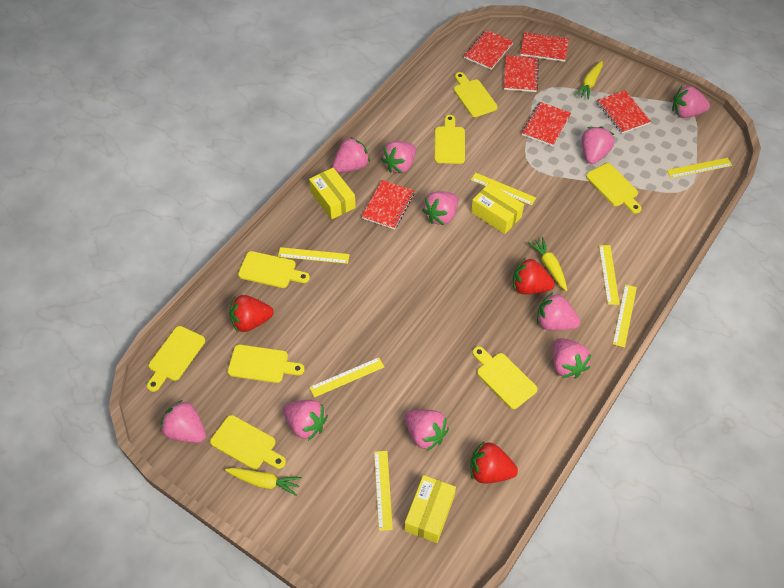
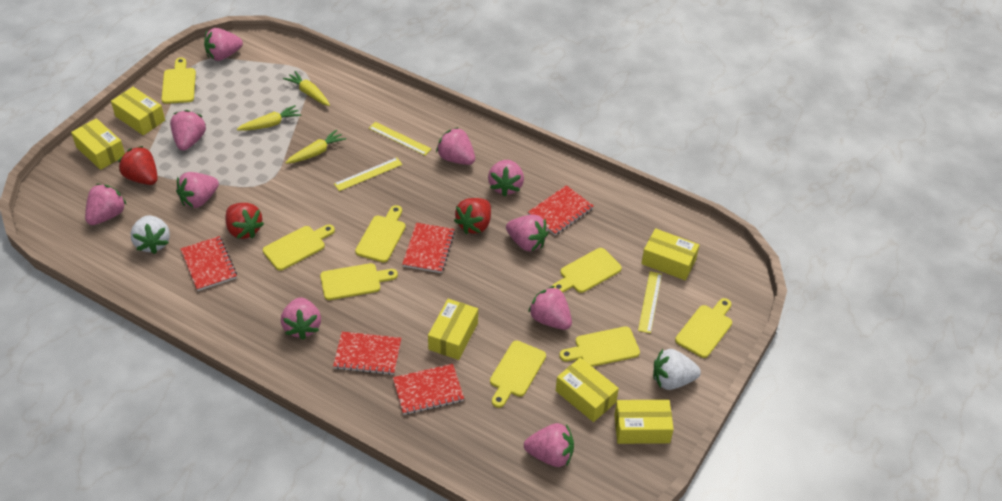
red notebook: [361,180,415,230] [464,30,514,70] [504,55,539,92] [520,32,569,62] [522,102,571,146] [597,90,651,133] = 6 -> [180,236,237,291] [333,332,401,375] [393,364,464,415] [402,223,455,273] [528,185,594,235] = 5
white strawberry: none = 0 -> [130,215,170,254] [653,349,701,390] = 2
yellow box: [309,168,356,220] [405,475,456,543] [471,183,524,234] = 3 -> [71,118,125,170] [111,87,165,135] [428,299,478,360] [556,358,619,422] [614,400,674,444] [641,228,699,280] = 6
yellow ruler: [278,247,350,264] [309,357,384,397] [374,451,393,531] [471,173,536,205] [599,245,620,305] [613,284,637,347] [667,158,732,178] = 7 -> [334,157,403,191] [369,122,431,155] [638,271,662,333] = 3

